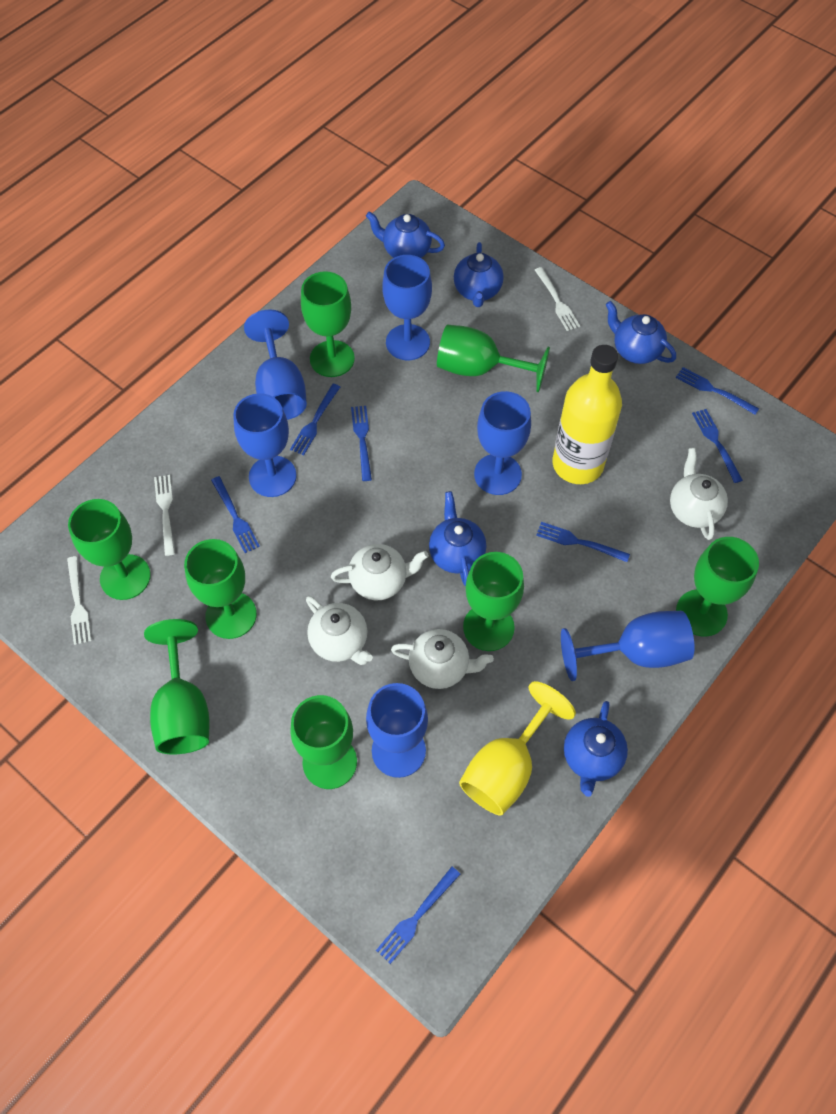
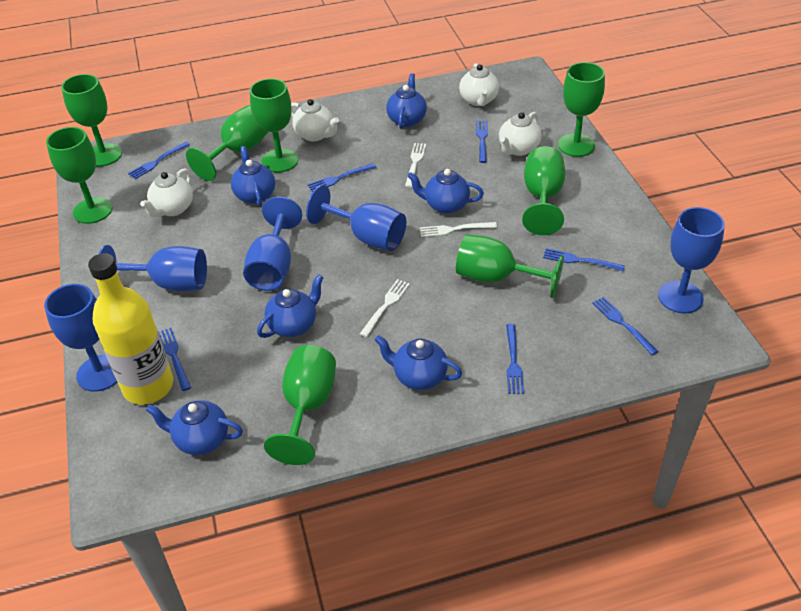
blue goblet: [233,393,297,497] [244,310,307,420] [366,683,428,778] [382,255,432,360] [474,391,531,495] [561,611,694,681] = 6 -> [44,284,117,392] [99,245,207,291] [243,197,302,291] [306,185,406,251] [658,207,725,313] = 5
blue teapot: [366,211,445,258] [429,491,486,586] [454,242,504,307] [564,701,628,797] [606,301,676,364] = 5 -> [146,400,243,455] [231,146,275,207] [257,274,324,338] [375,335,462,390] [386,73,427,129] [407,169,484,214] = 6
yellow goblet: [459,681,576,816] = 1 -> none = 0

